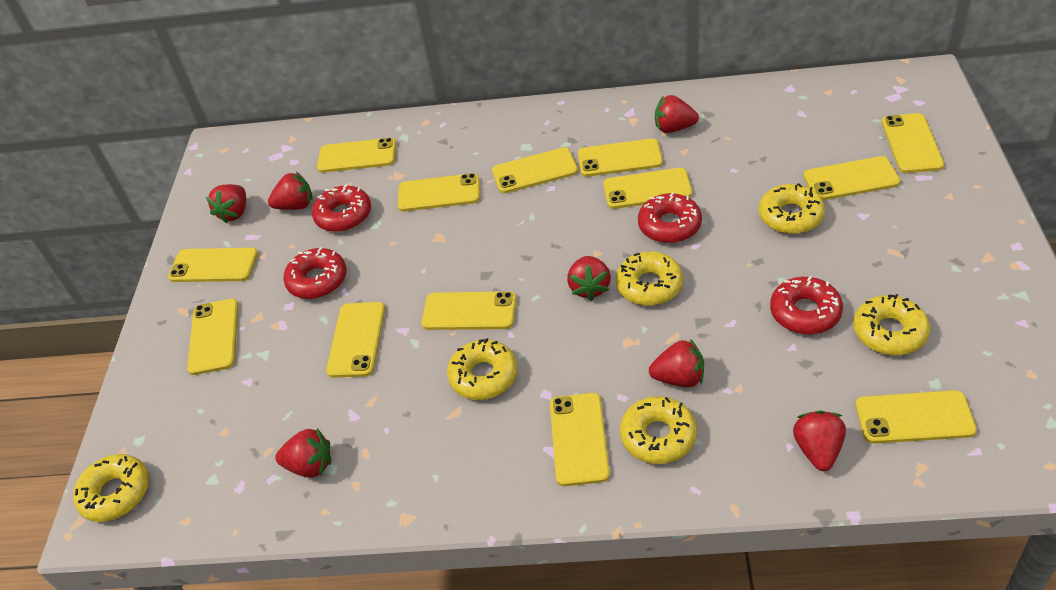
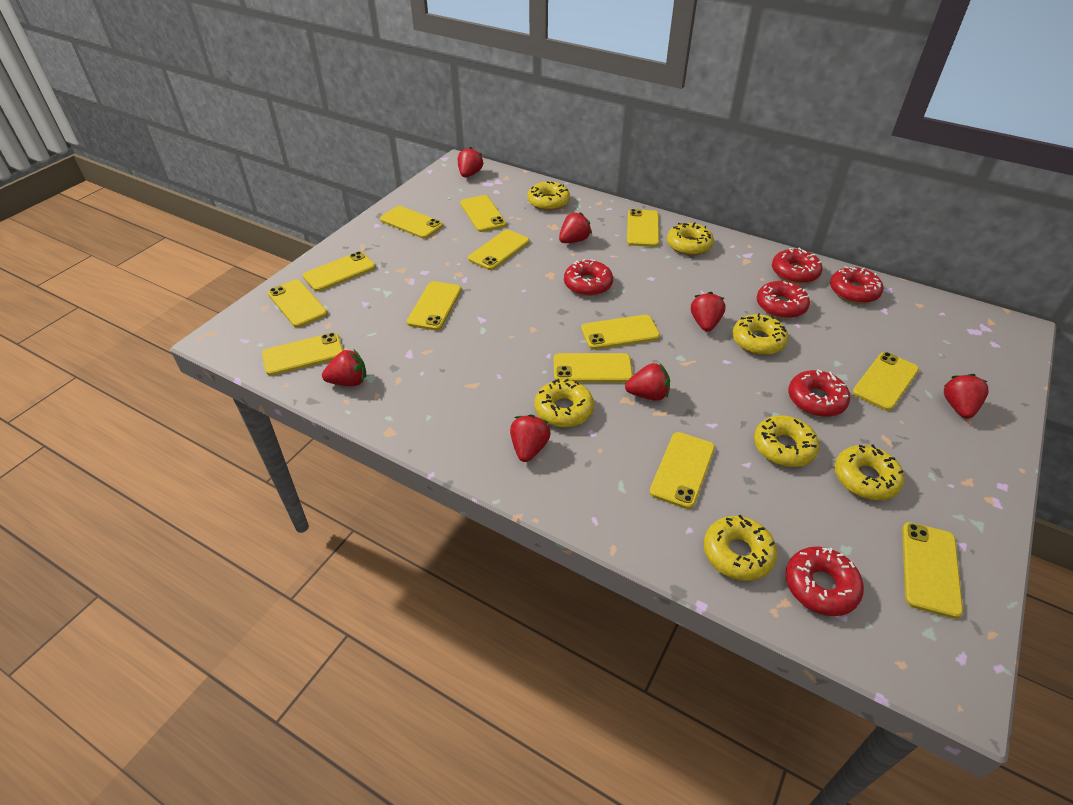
red donut: [283,247,347,299] [312,185,371,232] [638,192,702,243] [770,276,843,334] = 4 -> [564,259,613,296] [757,281,810,319] [772,248,823,284] [785,546,864,616] [788,369,850,417] [830,266,883,304] = 6
yellow donut: [73,454,149,522] [447,338,518,400] [616,252,683,306] [620,396,697,464] [759,183,825,234] [853,294,930,355] = 6 -> [528,181,570,211] [534,379,594,428] [667,222,714,255] [704,515,777,581] [732,313,788,355] [754,415,819,467] [834,444,905,500] = 7

